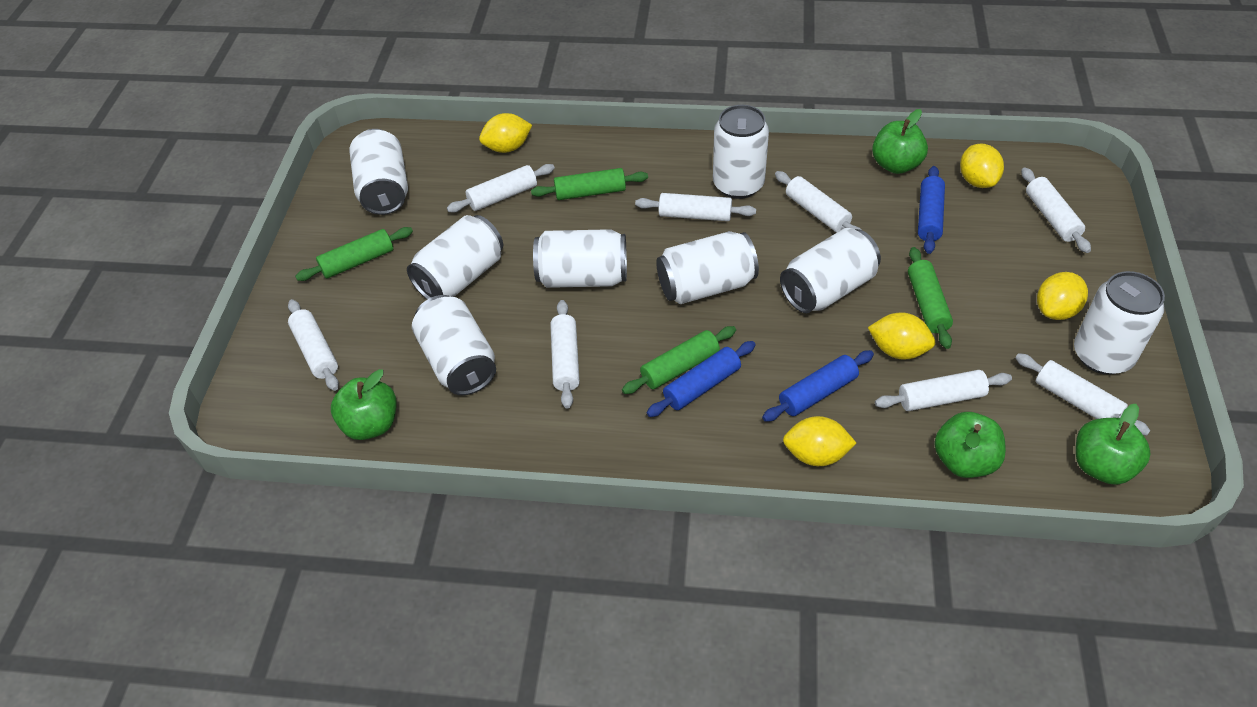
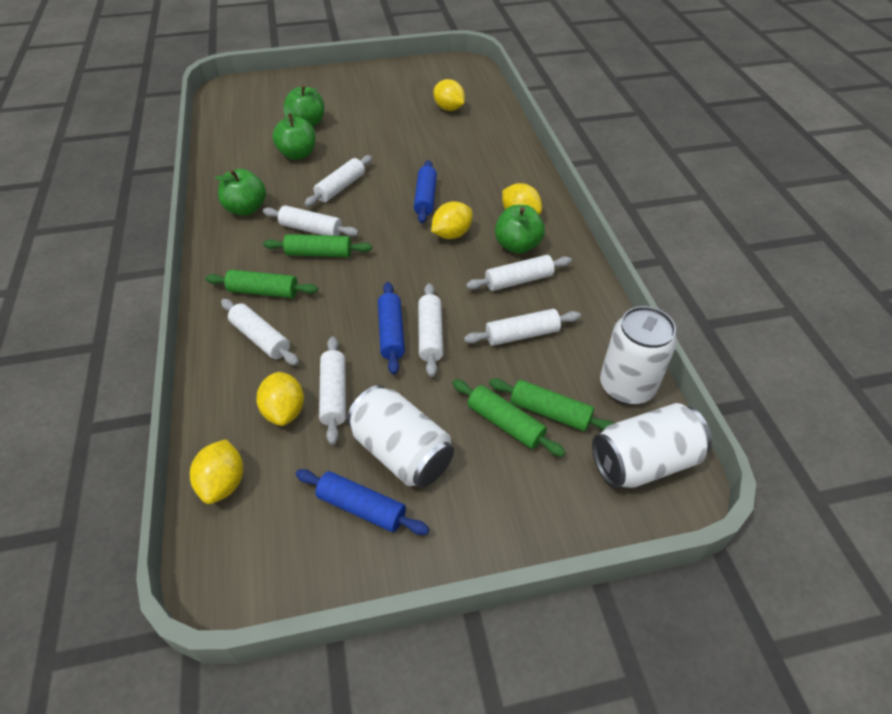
white can: [349,129,408,215] [407,215,503,299] [412,295,496,395] [533,229,627,288] [656,231,759,304] [713,105,769,199] [780,228,881,313] [1074,271,1165,375] = 8 -> [347,385,454,488] [592,403,712,488] [600,306,677,405] = 3
white rolling pin: [288,299,339,391] [447,164,555,213] [550,300,580,409] [635,193,756,221] [775,171,862,233] [875,370,1012,411] [1015,353,1150,436] [1021,168,1091,253] = 8 -> [221,299,299,365] [263,205,359,236] [304,155,372,206] [319,336,346,445] [418,283,443,377] [464,309,581,346] [466,255,572,291] = 7

